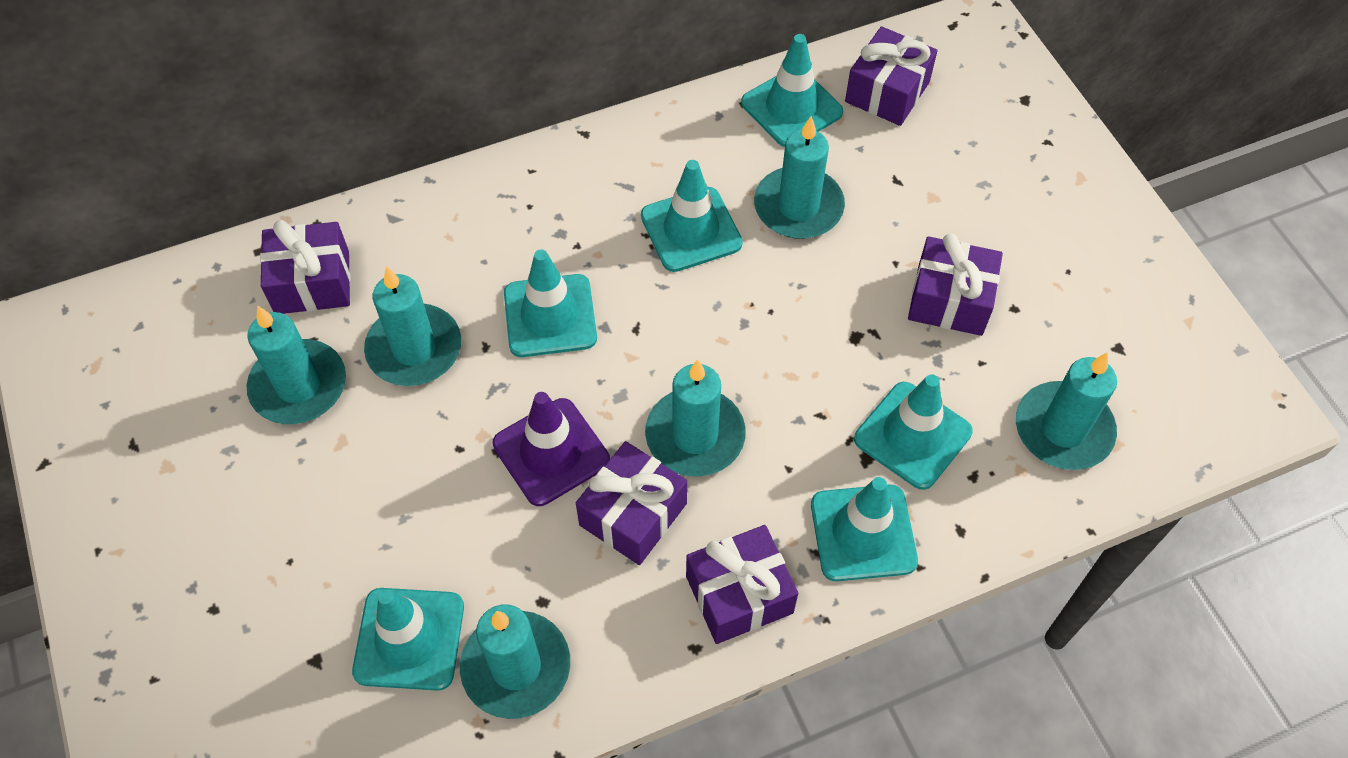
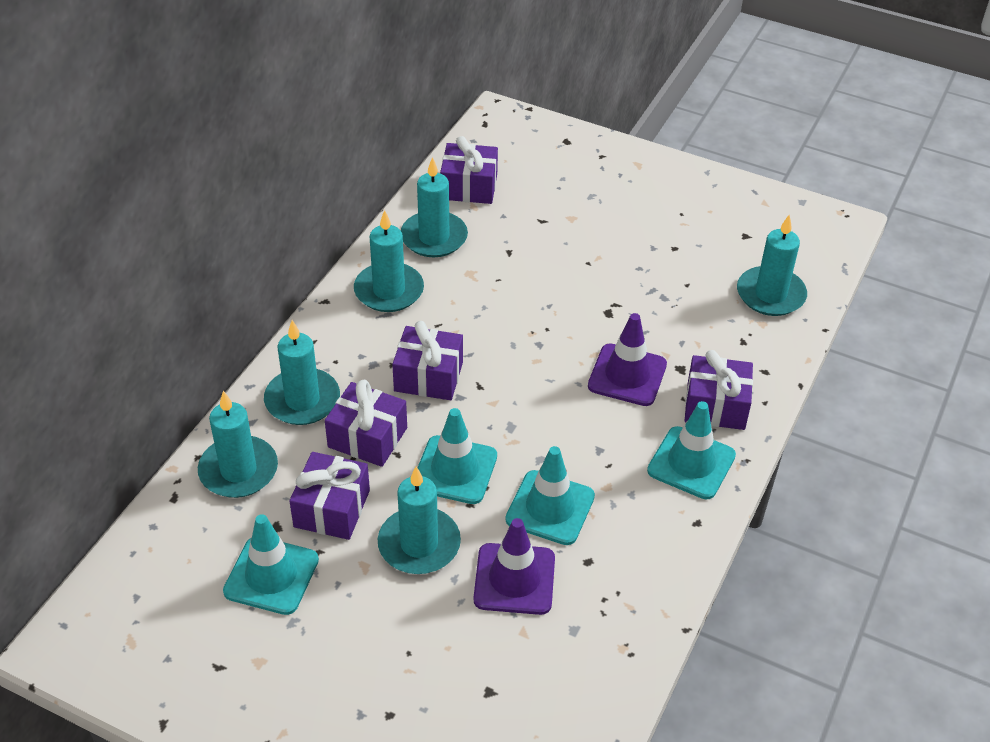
purple traffic cone: [492,392,610,506] = 1 -> [473,518,555,615] [588,313,667,406] = 2
turquoise traffic cone: [352,588,464,691] [504,249,597,357] [641,160,743,272] [741,34,843,147] [811,477,918,581] [854,374,973,490] = 6 -> [223,514,319,615] [418,408,497,504] [505,446,595,545] [647,401,736,499] = 4

